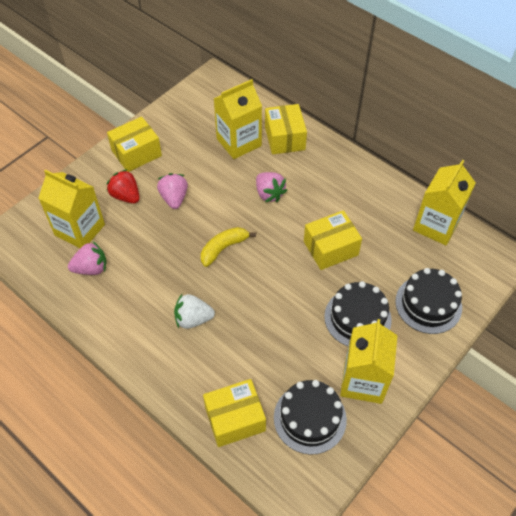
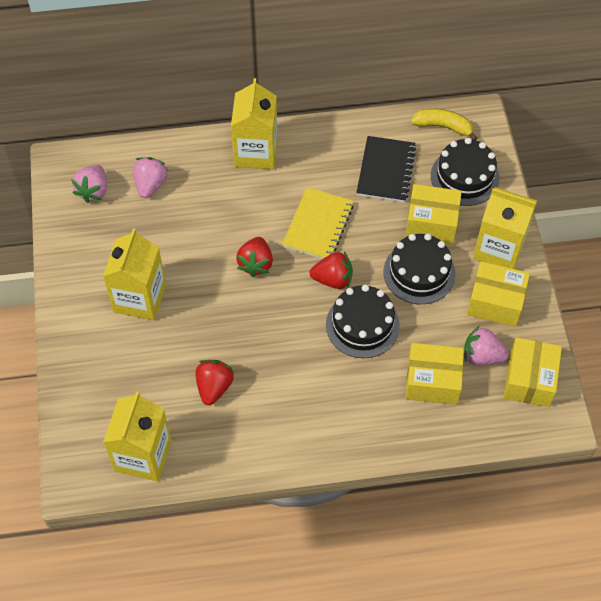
black notebook: none = 0 -> [356,136,416,202] = 1
red strawberry: [106,169,140,204] = 1 -> [196,360,234,405] [236,237,273,277] [309,252,353,289] = 3
white strawberry: [174,294,215,329] = 1 -> none = 0
yellow notebook: none = 0 -> [282,187,354,259] = 1

